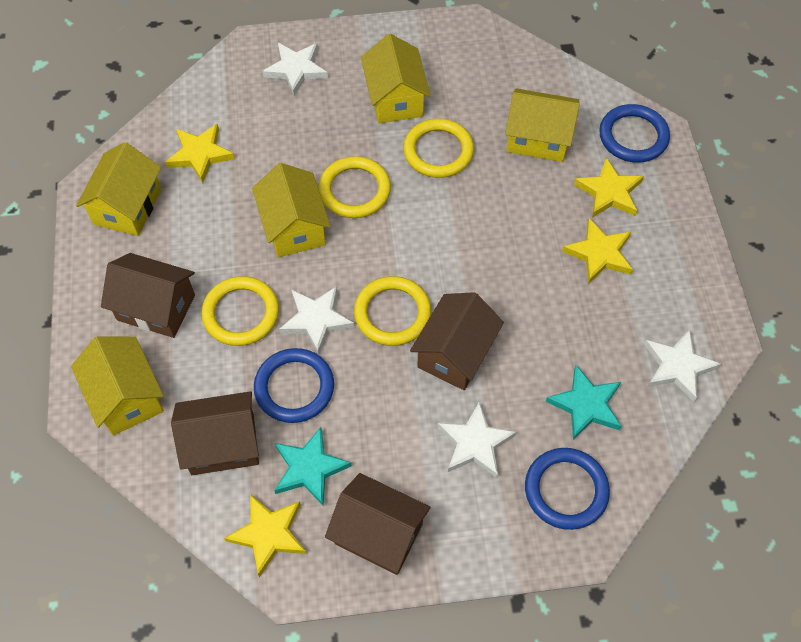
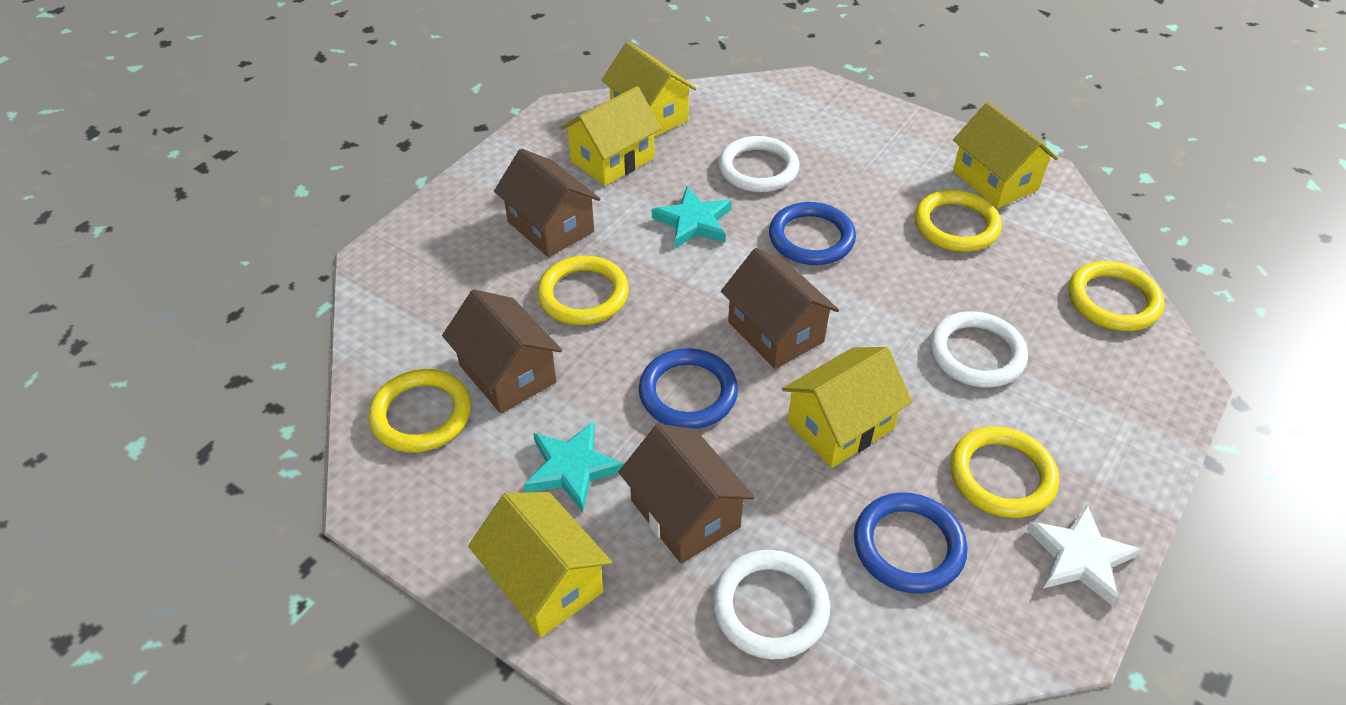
white ring: none = 0 -> [713,550,830,660] [718,136,799,192] [930,311,1028,387] = 3
white star: [262,43,328,96] [279,286,354,355] [437,401,516,478] [644,329,721,402] = 4 -> [1026,504,1141,607] = 1
yellow ring: [201,276,279,346] [318,156,391,218] [354,276,431,346] [403,118,474,178] = 4 -> [368,369,471,452] [537,256,629,325] [914,190,1002,252] [950,426,1059,518] [1068,261,1164,331] = 5
yellow star: [165,124,235,183] [224,494,307,577] [562,218,633,284] [574,158,644,218] = 4 -> none = 0

